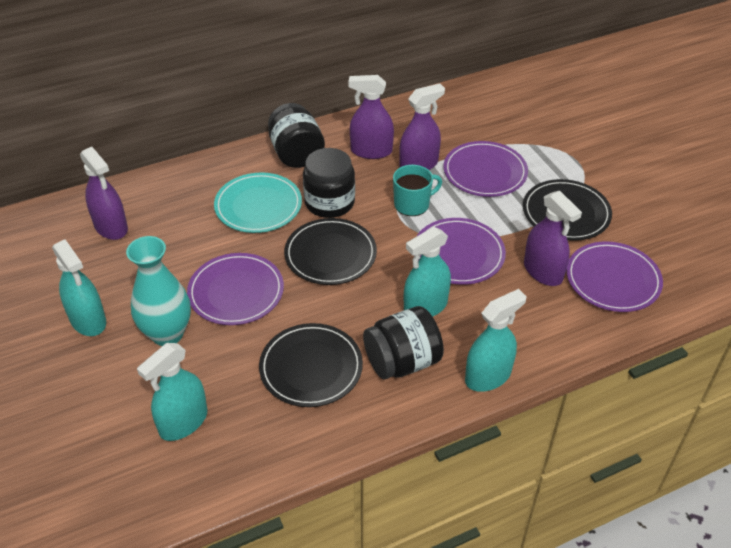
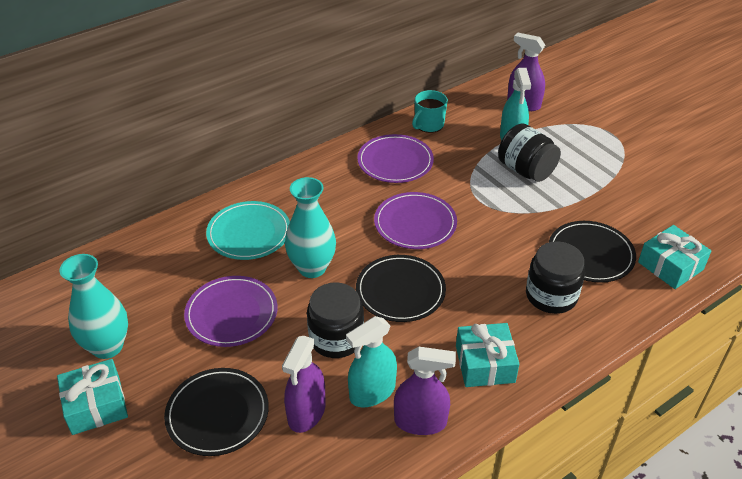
purple plate: [187,253,284,325] [416,218,506,285] [443,141,528,197] [566,241,663,312] = 4 -> [184,276,277,347] [357,134,434,183] [374,192,457,249] = 3
purple spray bottle: [80,147,128,240] [349,75,394,159] [399,83,445,170] [524,191,582,286] = 4 -> [282,336,326,433] [394,347,456,435] [507,33,545,111] = 3
turquoise gift: none = 0 -> [57,359,128,435] [456,323,519,387] [638,225,711,289] = 3
turquoise spray bottle: [52,239,106,336] [137,343,207,441] [404,227,451,317] [465,289,527,392] = 4 -> [346,316,397,407] [500,68,531,140] = 2
turquoise vase: [126,236,191,346] = 1 -> [59,254,128,359] [285,177,336,278] = 2

